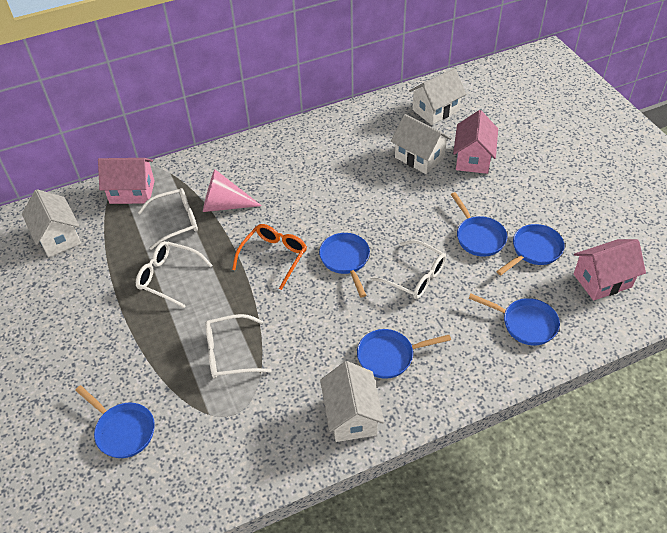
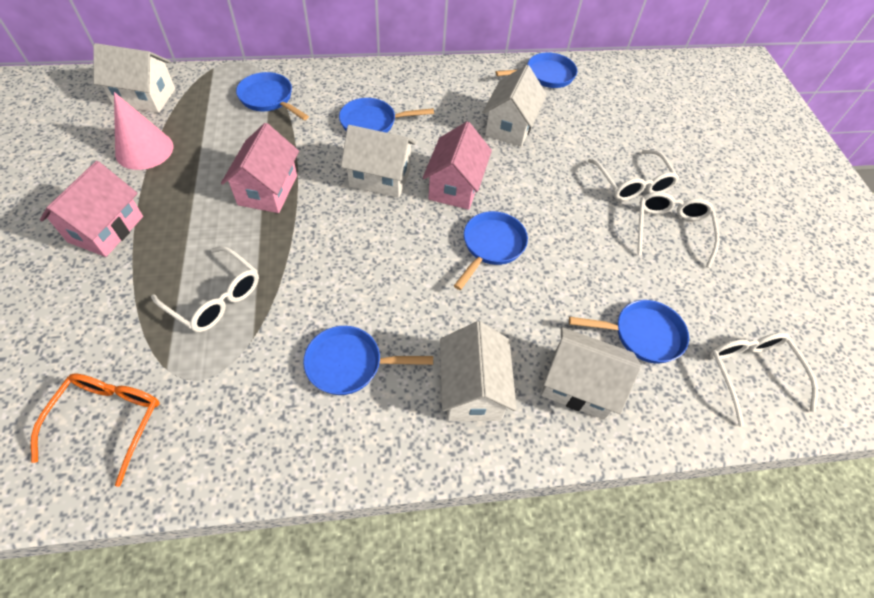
white house: [22,189,81,257] [320,361,384,442] [391,114,451,174] [409,68,466,125] = 4 -> [94,43,175,113] [341,125,416,198] [440,321,517,421] [482,65,547,147] [541,327,641,420] = 5

